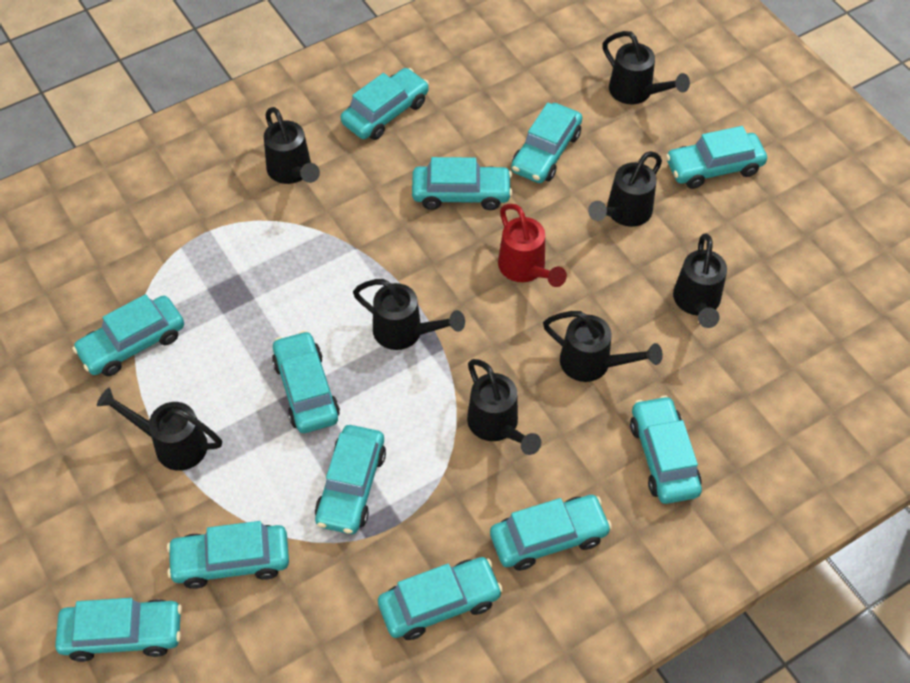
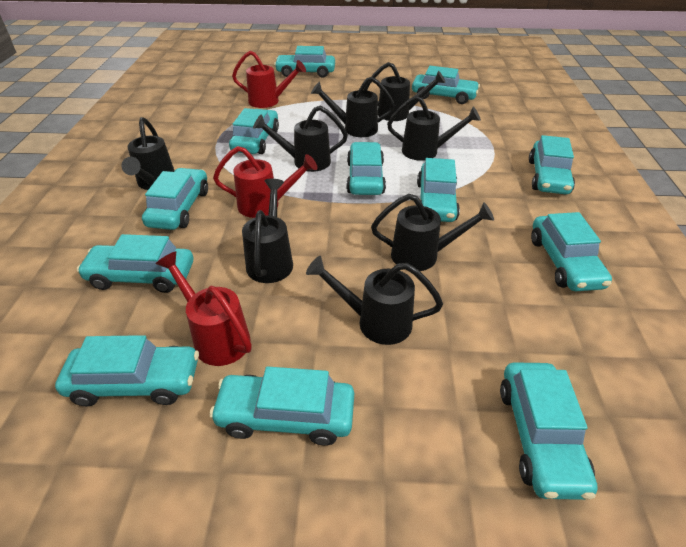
red watering can: [498,204,567,287] = 1 -> [155,251,252,366] [213,146,318,218] [232,51,306,108] = 3

